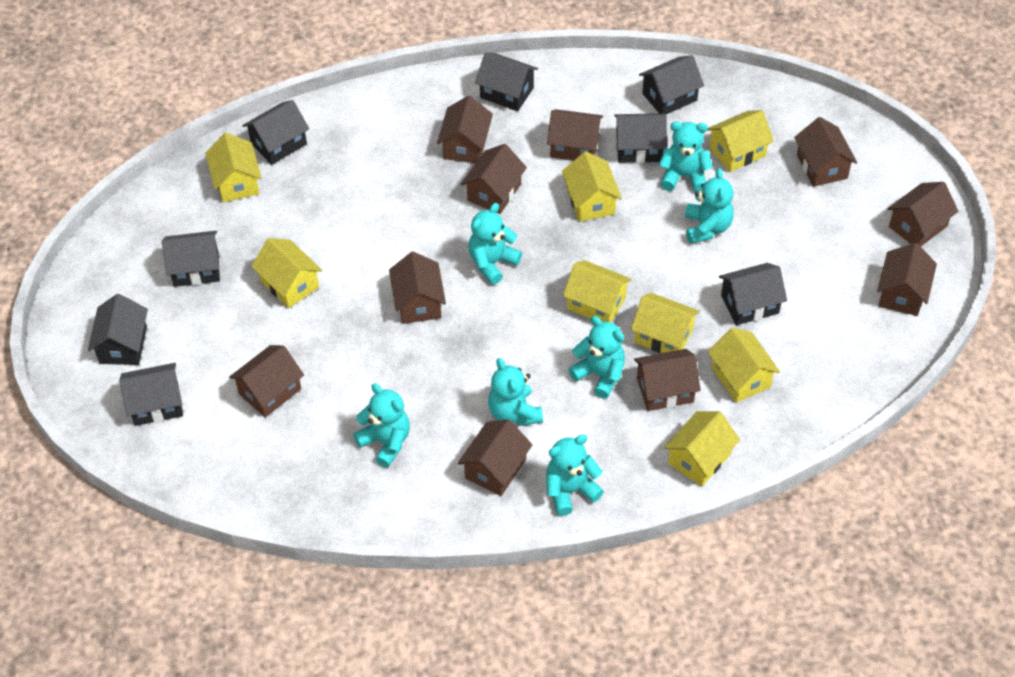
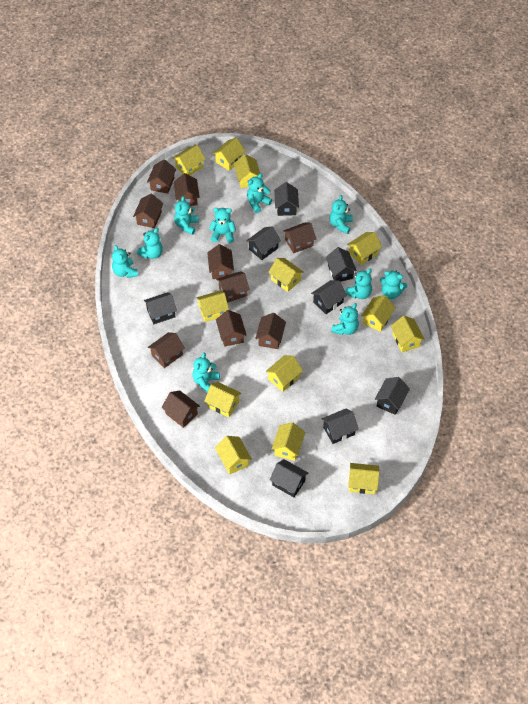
turquoise teddy bear: [353,384,410,467] [469,203,522,285] [488,358,543,426] [546,434,604,516] [568,316,625,399] [659,121,713,192] [685,168,734,244] = 7 -> [112,245,138,278] [137,228,163,259] [174,196,198,235] [193,353,220,392] [209,208,236,243] [247,173,272,213] [329,195,353,234] [331,303,359,335] [345,269,372,299] [380,270,407,299] = 10
yellow house: [205,133,262,202] [251,238,322,308] [562,151,622,222] [563,260,632,322] [631,293,700,353] [664,411,740,486] [708,110,774,172] [708,328,780,403] = 8 -> [173,145,205,175] [196,290,229,322] [204,382,242,417] [213,138,245,171] [215,436,252,475] [234,154,260,188] [265,355,303,392] [268,258,304,292] [272,422,305,461] [347,232,382,265] [348,463,380,494] [361,295,396,332] [391,315,425,352] = 13

